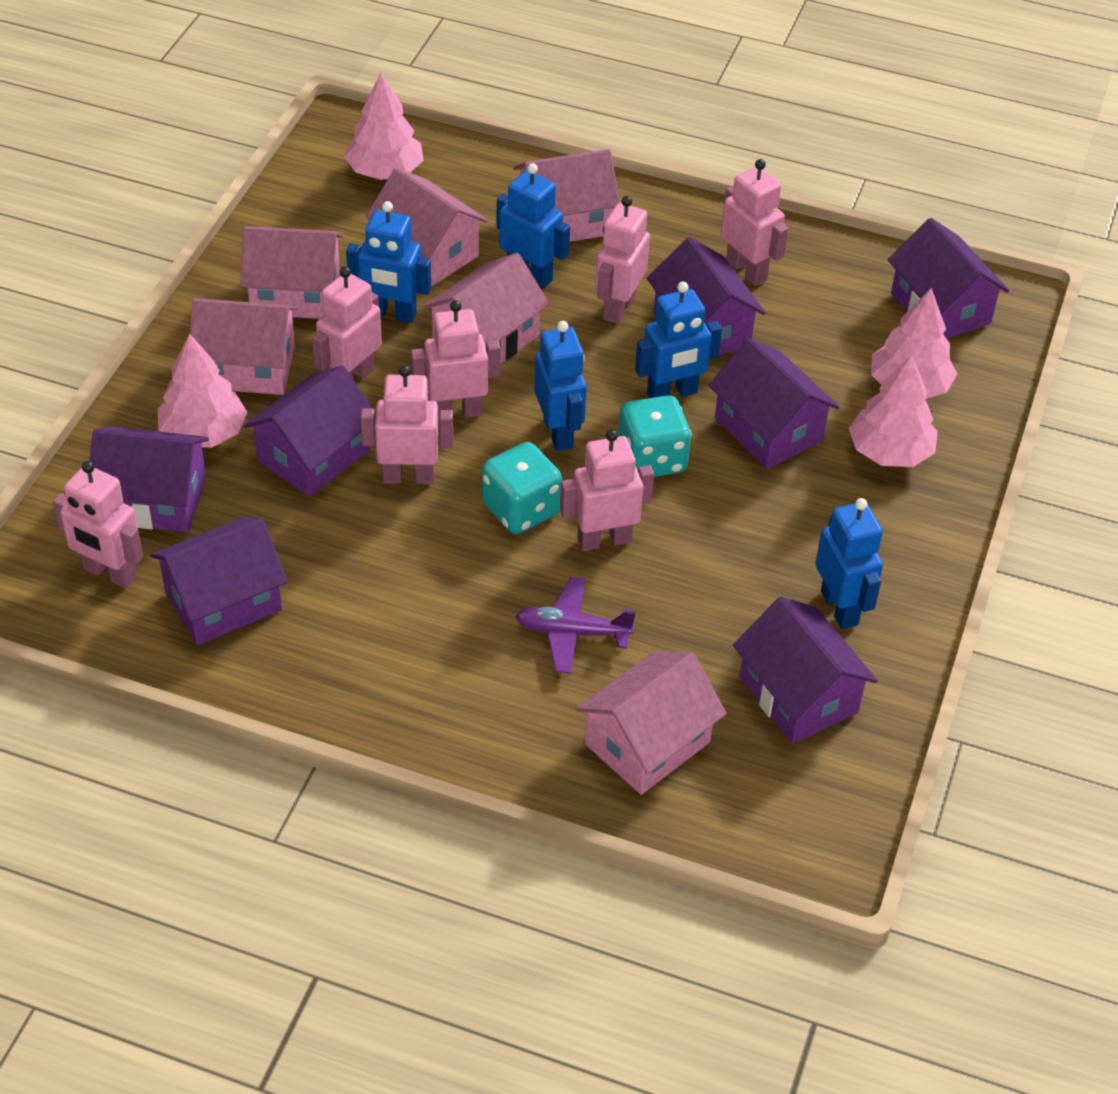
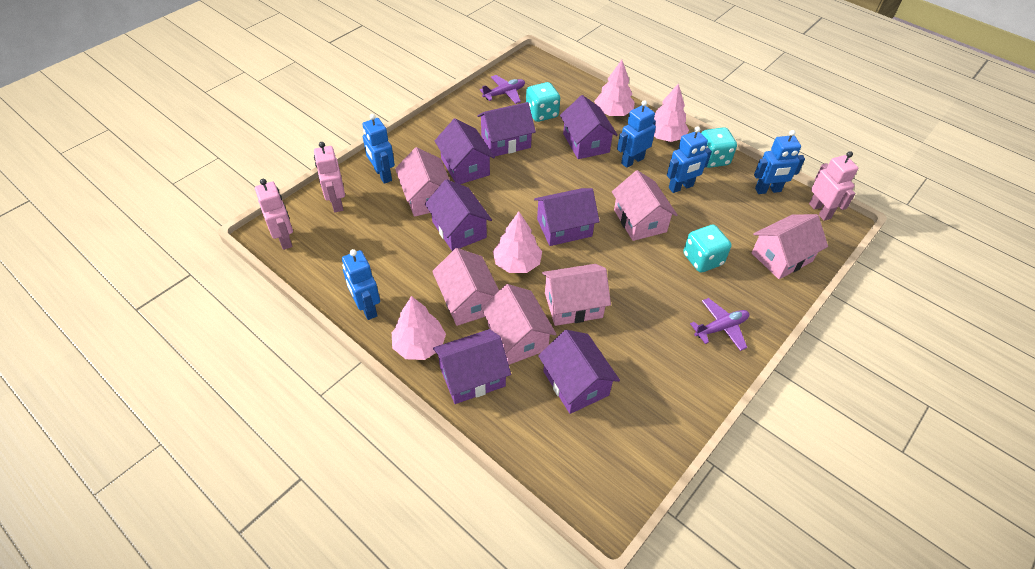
pink robot: [53,461,143,588] [312,267,382,379] [360,365,453,484] [411,300,500,421] [560,430,654,551] [595,196,650,324] [721,159,788,286] = 7 -> [255,179,293,250] [314,142,345,212] [809,151,858,221] = 3
purple plane: [515,577,636,674] = 1 -> [480,75,525,104] [690,298,749,351] = 2
turquoise dice: [482,442,562,534] [618,395,692,477] = 2 -> [526,82,560,122] [683,225,731,272] [701,127,737,168] = 3

